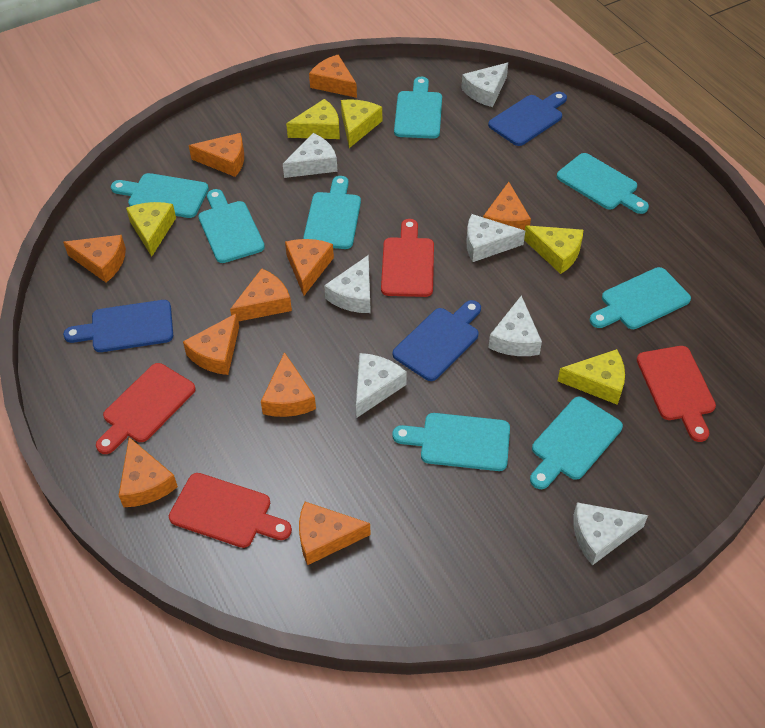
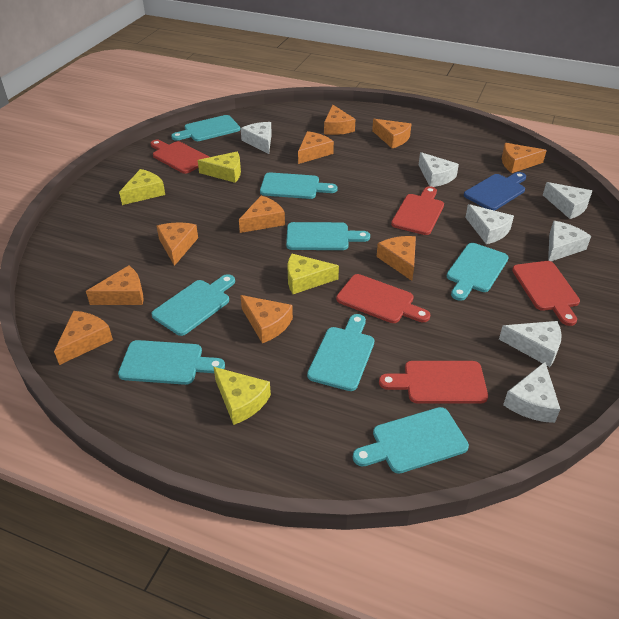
blue cutting board: [63,300,173,352] [393,300,481,381] [488,92,567,146] = 3 -> [464,172,526,211] = 1
red cutting board: [96,363,196,454] [169,473,292,548] [381,219,434,297] [637,346,716,442] = 4 -> [150,140,209,174] [336,274,430,323] [379,361,488,404] [391,186,444,235] [512,261,580,326] = 5
yellow cheese: [126,202,176,257] [286,99,340,139] [341,99,382,148] [524,225,583,274] [558,349,625,405] = 5 -> [119,169,165,205] [198,152,241,183] [214,367,271,425] [287,254,339,294] = 4

